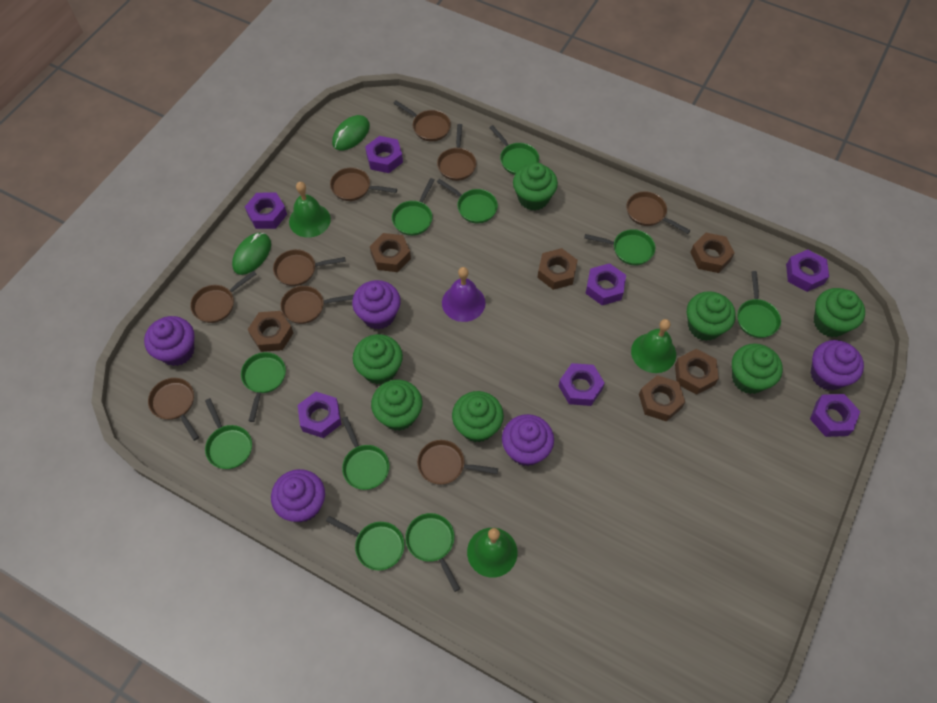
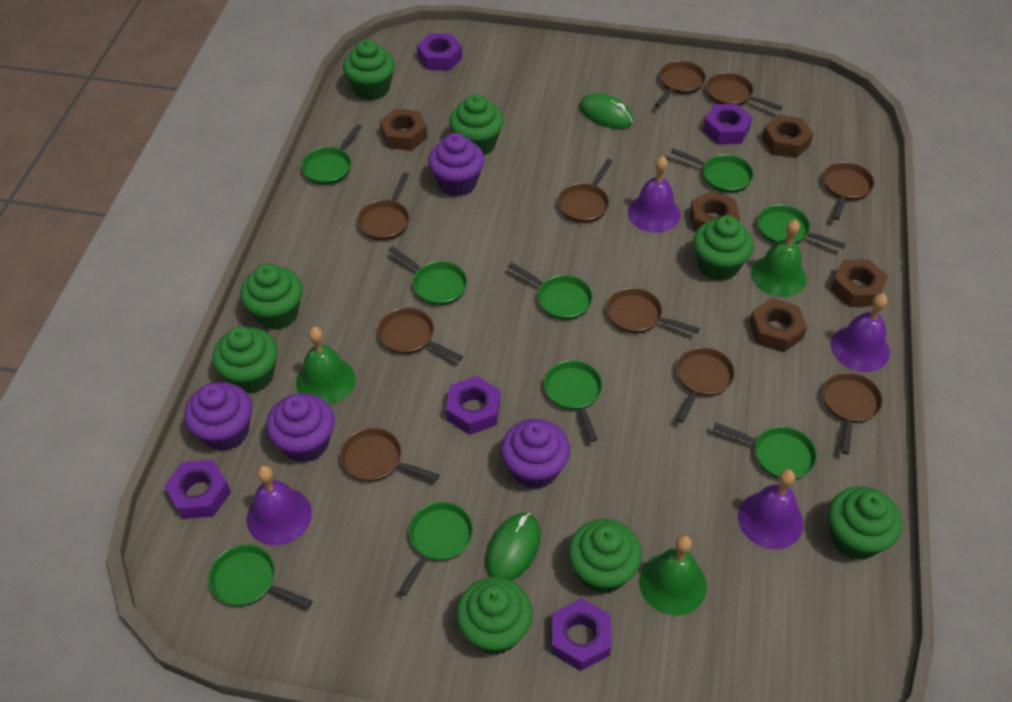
brown nut: [248,311,293,352] [370,233,411,272] [537,248,578,290] [639,375,685,422] [675,349,719,395] [690,233,735,273] = 6 -> [380,108,427,151] [690,191,740,232] [749,298,807,352] [762,115,813,158] [831,259,888,307] = 5
brown pan: [148,378,199,441] [190,271,256,323] [273,249,345,286] [280,286,354,324] [330,167,397,201] [393,101,451,141] [417,440,498,485] [437,124,476,181] [627,191,691,234] = 9 -> [340,428,439,482] [357,172,409,241] [378,308,463,362] [558,159,613,223] [607,288,700,334] [655,61,706,107] [676,347,735,423] [706,73,783,111] [823,162,875,220] [823,372,883,454] = 10
green cupcake: [353,334,403,384] [371,380,422,431] [452,391,504,443] [513,162,558,210] [687,291,736,341] [732,343,783,394] [814,288,865,337] = 7 -> [212,326,278,394] [240,263,303,330] [343,39,395,101] [449,94,504,156] [456,577,533,655] [568,519,642,594] [693,215,754,281] [828,486,902,560] = 8
green pan: [205,398,252,469] [241,352,286,422] [326,516,405,570] [342,416,390,490] [392,178,435,236] [405,513,460,592] [437,179,498,223] [489,125,539,175] [584,229,655,266] [737,271,781,338] = 10 -> [208,545,313,608] [301,124,362,185] [388,246,467,306] [399,502,473,596] [508,262,593,320] [544,360,602,442] [671,148,754,193] [713,422,817,480] [757,205,846,249] = 9
purple bell: [442,267,485,322] = 1 -> [246,465,312,545] [628,156,681,233] [738,469,804,549] [831,294,890,372] = 4
purple cupcake: [144,316,195,366] [271,469,325,522] [352,280,401,329] [502,414,554,466] [811,340,864,390] = 5 -> [184,382,252,451] [266,393,334,463] [428,133,484,197] [501,419,570,489] = 4
purple nut: [245,193,287,229] [298,392,341,438] [365,136,403,173] [559,363,605,406] [585,263,626,305] [786,250,829,292] [810,394,860,437] = 7 -> [164,460,231,519] [417,33,462,71] [446,376,500,435] [551,598,611,671] [703,104,753,145] = 5

